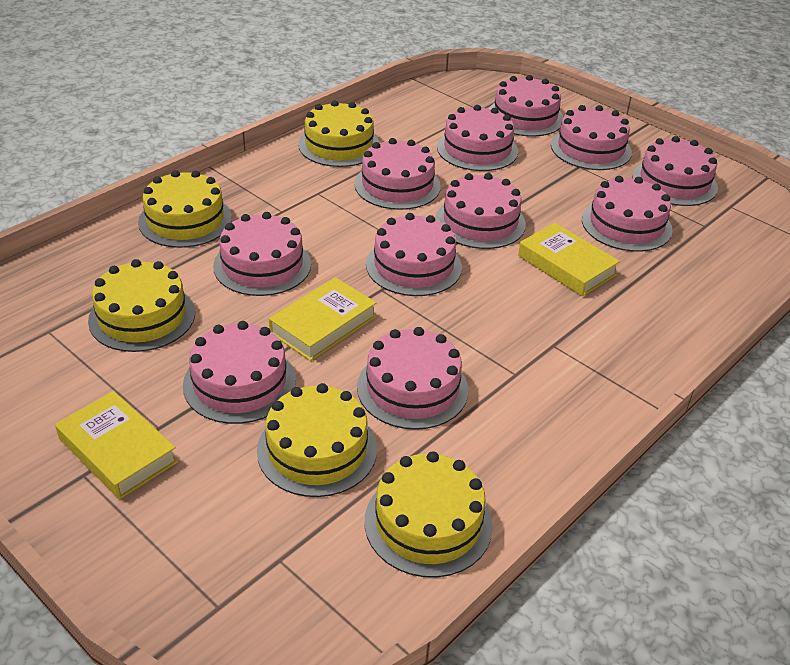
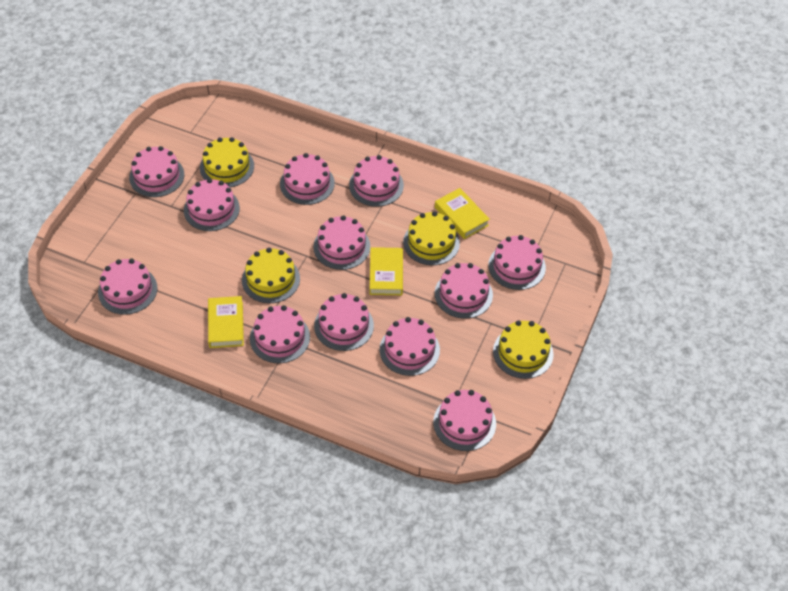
pink cake: [183,321,296,424] [213,212,311,296] [354,138,441,210] [357,327,468,430] [366,213,462,296] [435,173,526,249] [437,105,518,171] [489,75,564,137] [551,105,632,170] [582,176,673,252] [632,136,718,206] = 11 -> [98,259,157,315] [129,146,184,197] [184,178,240,231] [250,305,310,363] [280,153,335,205] [313,215,370,270] [314,293,374,351] [349,155,404,207] [380,317,440,376] [433,390,496,451] [435,263,493,318] [488,235,546,290] = 12
yellow cake: [88,259,195,352] [138,170,232,248] [257,383,377,497] [298,100,380,167] [364,451,493,578] = 5 -> [200,137,254,187] [242,248,300,303] [403,211,460,265] [493,320,554,379] = 4

